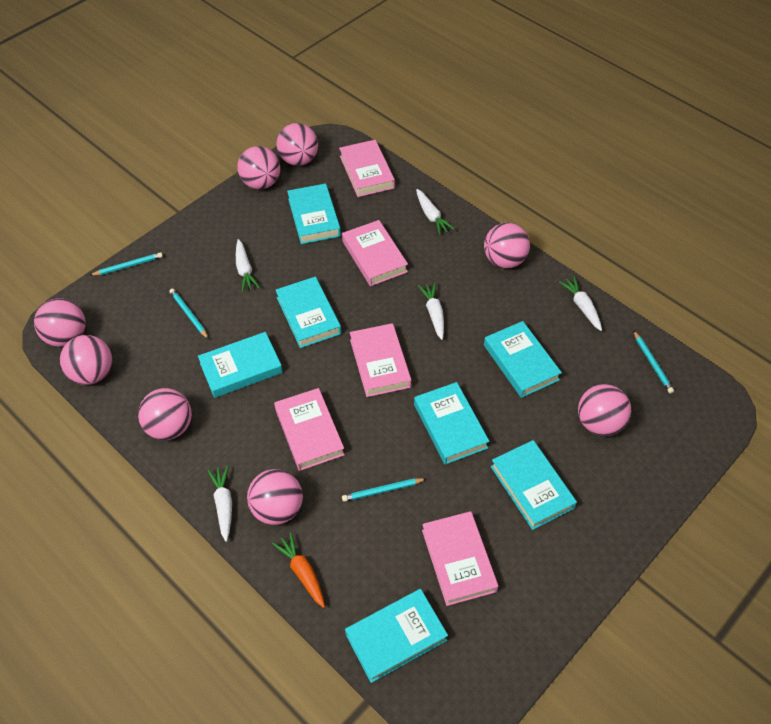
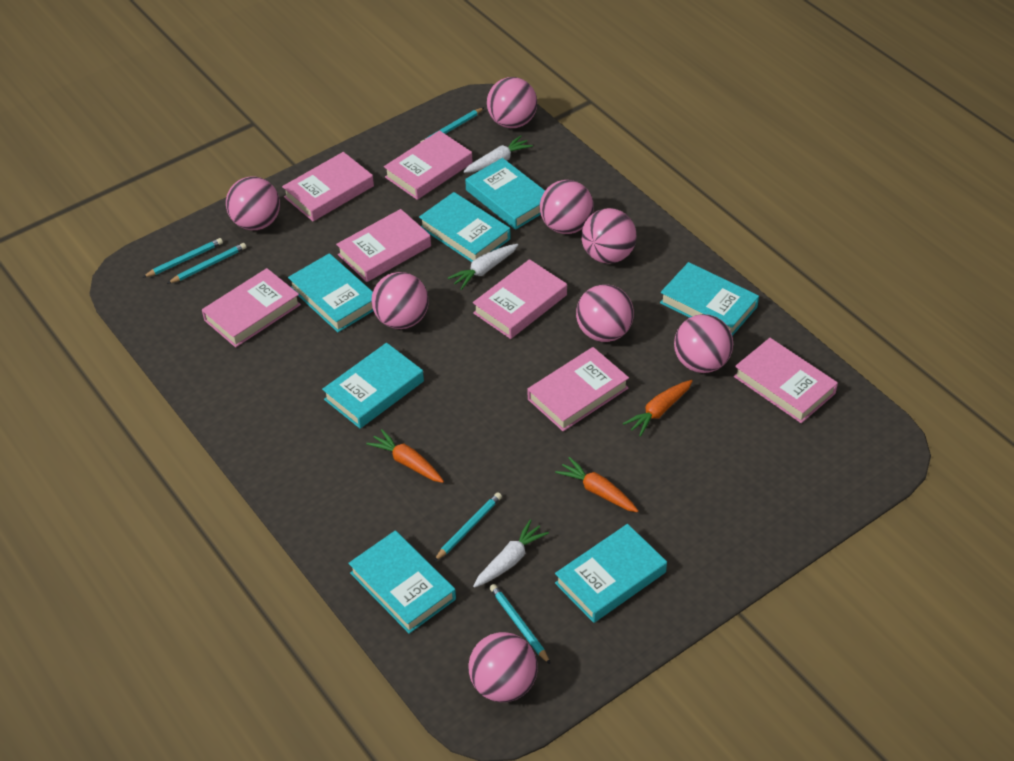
orange carrot: [272,532,325,608] = 1 -> [366,429,444,483] [555,457,638,512] [623,380,693,437] = 3
pink book: [274,388,345,471] [339,140,395,197] [342,220,408,286] [350,323,411,397] [422,511,498,606] = 5 -> [202,268,301,347] [282,152,374,221] [336,209,431,282] [384,131,473,200] [473,259,567,339] [528,347,629,431] [734,338,838,423] = 7
turquoise pencil: [89,252,163,276] [169,288,209,339] [342,478,426,502] [633,330,674,394] = 4 -> [142,238,223,278] [167,243,246,284] [420,108,484,143] [434,493,502,561] [490,584,550,664] = 5
white carrot: [207,466,232,542] [236,239,260,292] [416,189,455,235] [418,282,444,340] [559,276,602,331] = 5 -> [448,244,518,290] [463,135,533,173] [473,519,549,588] = 3

